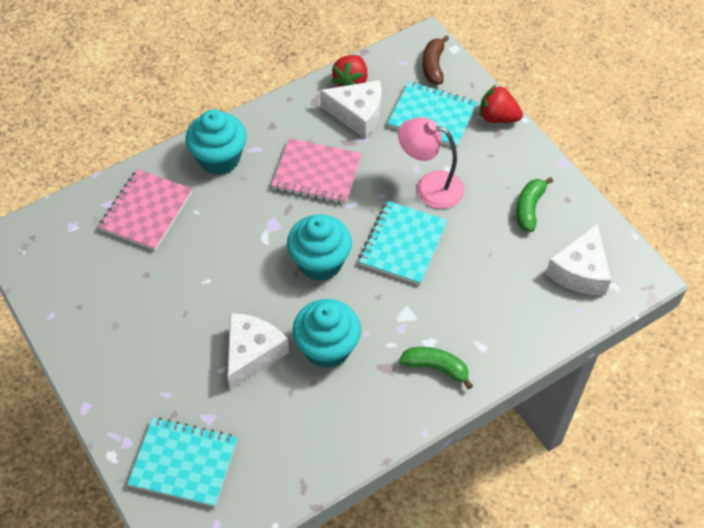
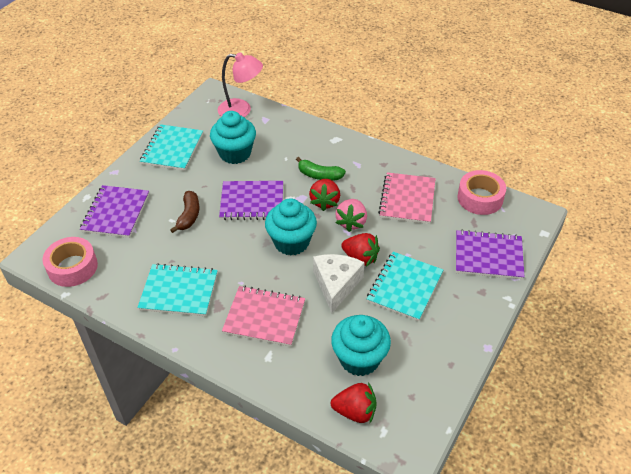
green banana: [399,347,473,389] [516,177,553,232] = 2 -> [296,157,346,181] = 1
pink strawberry: none = 0 -> [335,199,367,232] = 1
pink tape: none = 0 -> [43,237,98,287] [457,170,506,215] = 2
purple notebook: none = 0 -> [80,185,149,238] [219,181,283,220] [456,230,525,280] = 3
red strawberry: [332,55,368,87] [479,84,523,123] = 2 -> [309,179,340,211] [331,382,376,423] [341,233,380,267] = 3
white cheese: [227,313,289,390] [320,80,381,139] [546,224,611,295] = 3 -> [313,254,365,313] = 1

